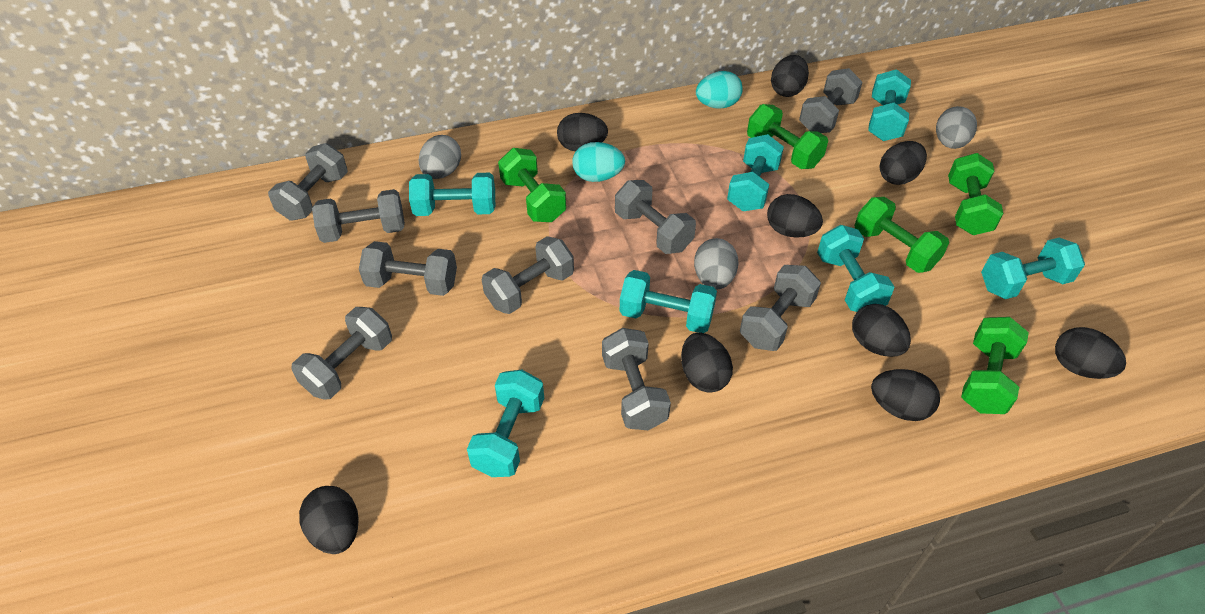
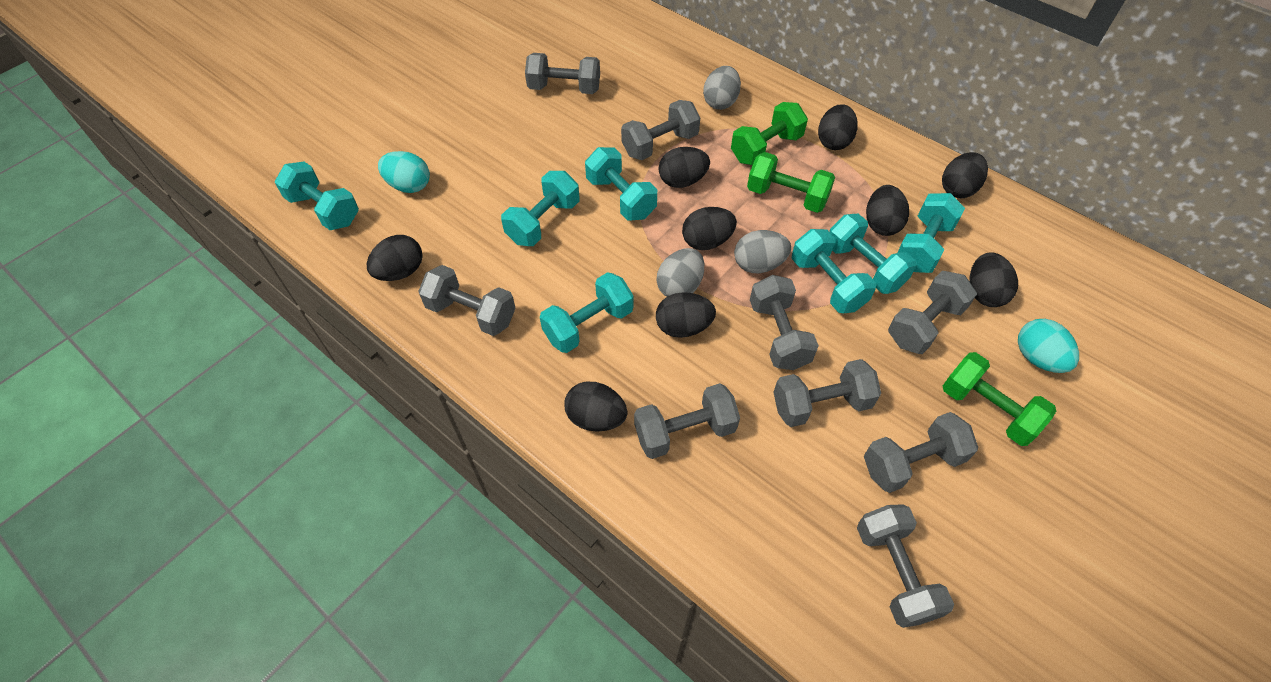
green dumbbell: [498,148,566,222] [747,104,828,169] [854,197,949,273] [948,153,1003,235] [961,317,1029,414] = 5 -> [731,102,808,165] [747,152,835,213] [943,352,1056,446] = 3

